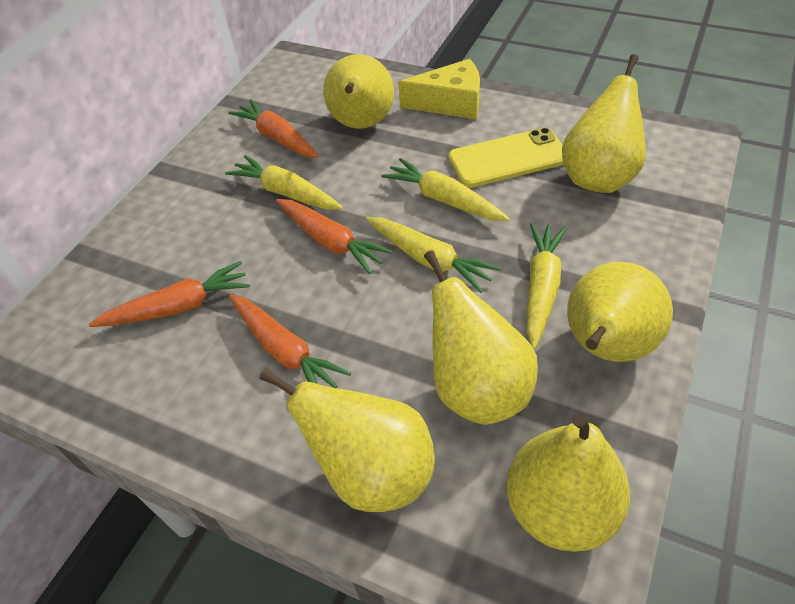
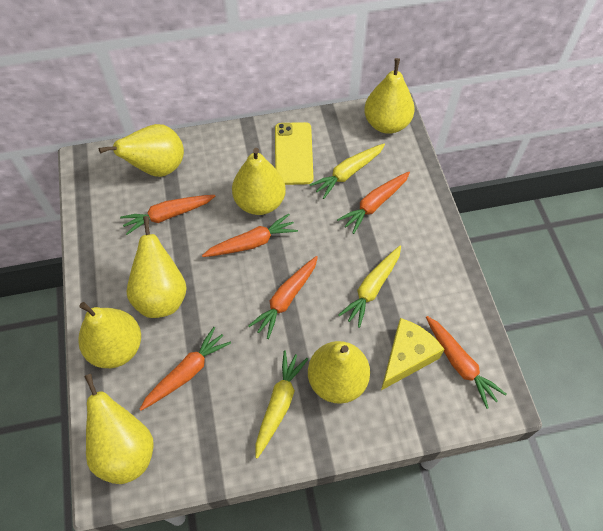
orange carrot: [88,261,250,327] [228,99,319,158] [229,295,351,388] [276,199,393,274] = 4 -> [120,195,215,235] [139,327,231,411] [202,214,298,257] [248,256,318,339] [337,172,410,234] [426,316,507,409] = 6
yellow carrot: [225,155,343,210] [366,217,501,293] [381,158,510,221] [527,223,567,349] = 4 -> [256,351,308,459] [309,144,385,199] [338,246,401,328] = 3
yellow pear: [259,368,435,512] [323,54,394,129] [424,250,538,425] [506,412,630,552] [562,54,646,193] [567,262,673,362] = 6 -> [78,302,141,368] [84,374,154,484] [99,124,184,177] [127,216,187,318] [232,148,286,215] [308,341,370,404] [364,58,415,134] = 7

